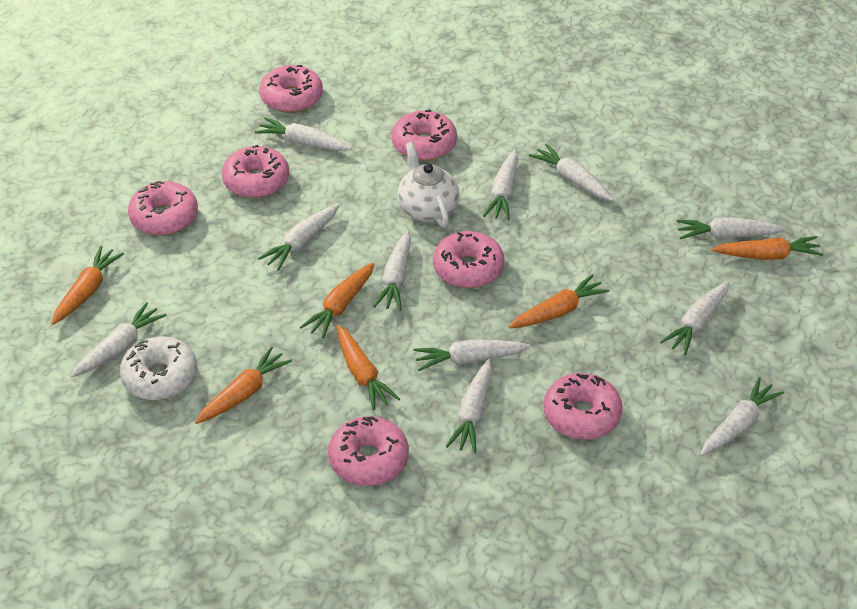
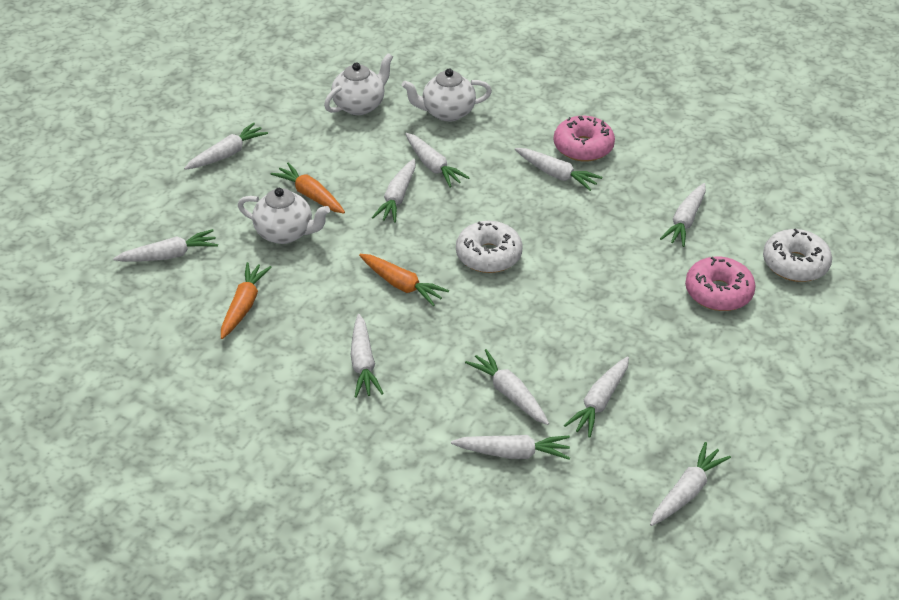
orange carrot: [51,246,124,325] [195,346,292,424] [300,262,375,339] [337,325,400,411] [509,274,609,328] [712,236,823,260] = 6 -> [221,262,272,339] [271,162,345,213] [359,254,449,306] = 3
pink donut: [128,181,198,236] [222,145,289,198] [259,65,323,113] [328,416,409,486] [392,110,457,161] [433,231,505,288] [543,373,623,440] = 7 -> [554,116,615,162] [685,257,756,311] = 2
white donut: [119,336,197,400] = 1 -> [456,221,523,273] [763,228,832,282] = 2
white teapot: [397,142,460,228] = 1 -> [238,188,330,244] [324,53,393,115] [402,69,492,122] = 3

